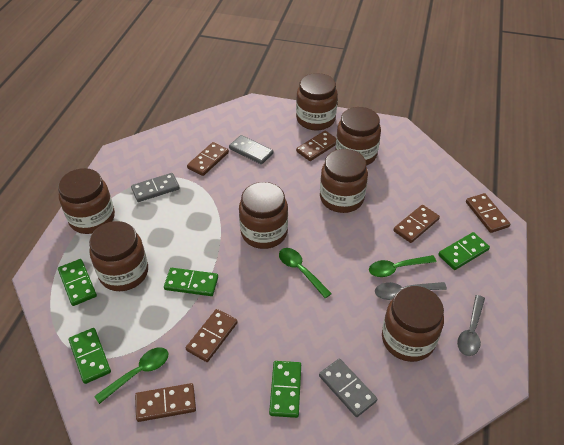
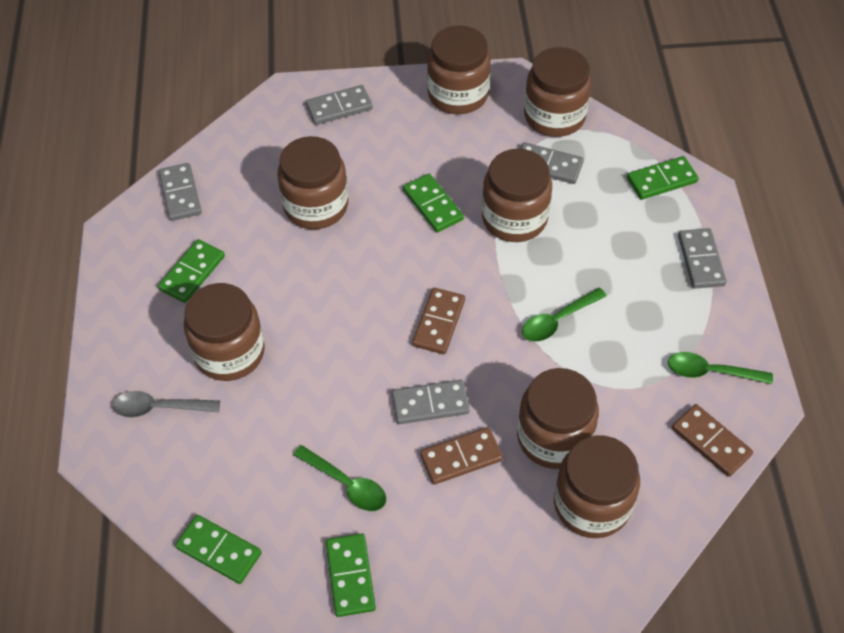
brown domino: [135,383,196,422] [186,309,238,362] [187,142,229,176] [296,131,336,161] [393,205,440,243] [466,193,510,233] = 6 -> [412,288,465,354] [420,427,503,485] [672,404,753,477] = 3
grey domino: [131,173,180,202] [229,135,273,164] [319,358,377,417] = 3 -> [158,163,202,221] [306,85,373,125] [392,380,470,424] [521,142,584,184] [678,228,727,289] = 5
grey spoon: [375,282,447,300] [457,295,485,356] = 2 -> [113,391,220,417] = 1

